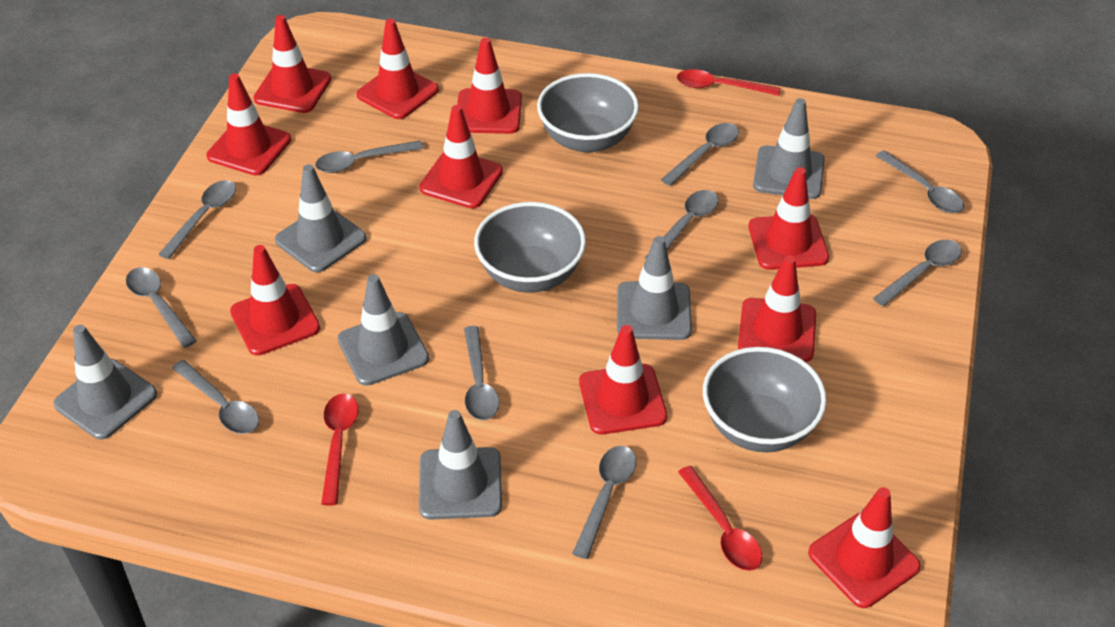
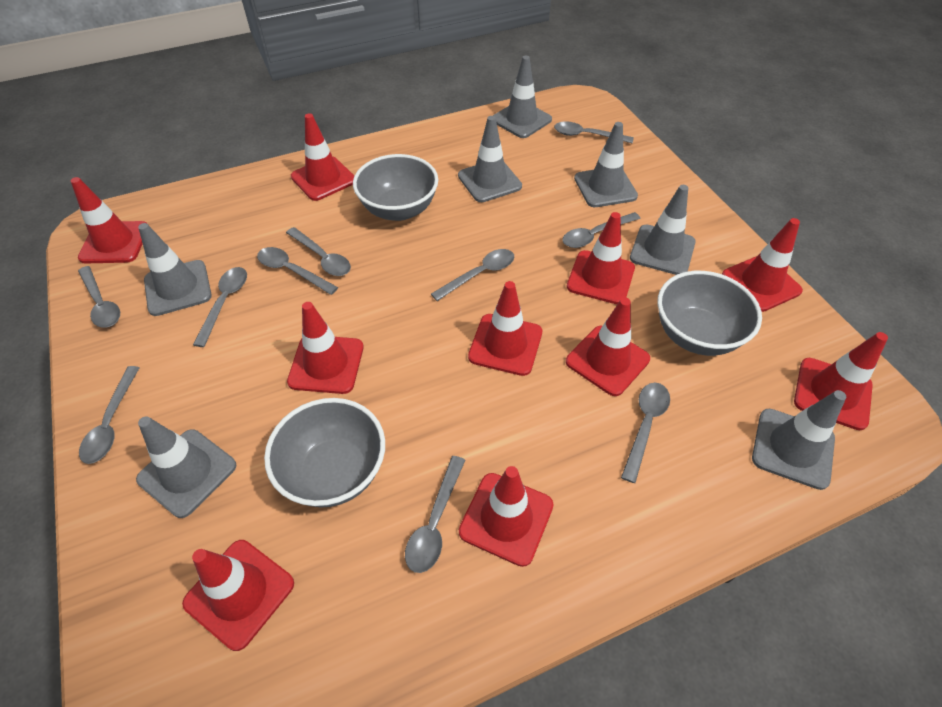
grey traffic cone: [53,325,157,440] [275,164,366,273] [338,274,429,386] [419,410,502,519] [617,236,692,340] [753,98,825,199] = 6 -> [136,416,236,518] [138,223,212,316] [458,116,522,202] [493,56,552,138] [574,122,638,207] [630,185,696,275] [752,390,846,490] = 7
red spoon: [321,394,358,506] [677,69,780,96] [678,466,762,571] = 3 -> none = 0

